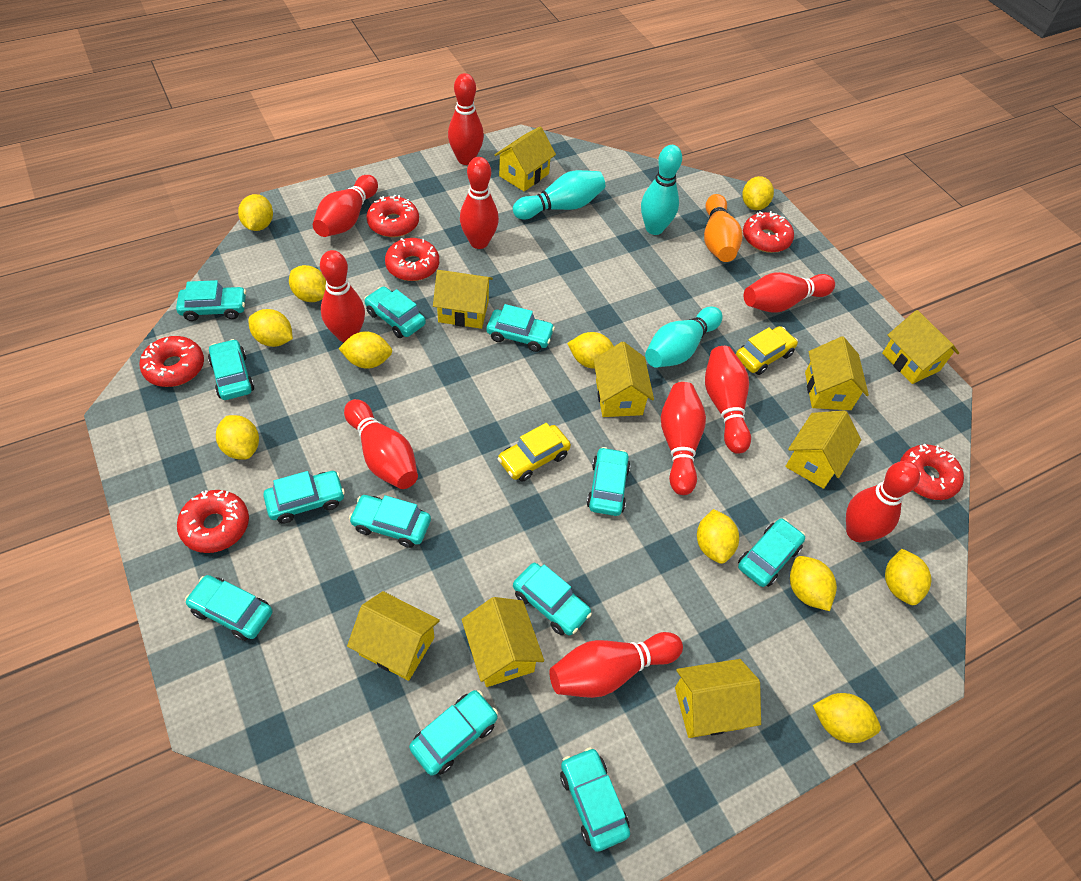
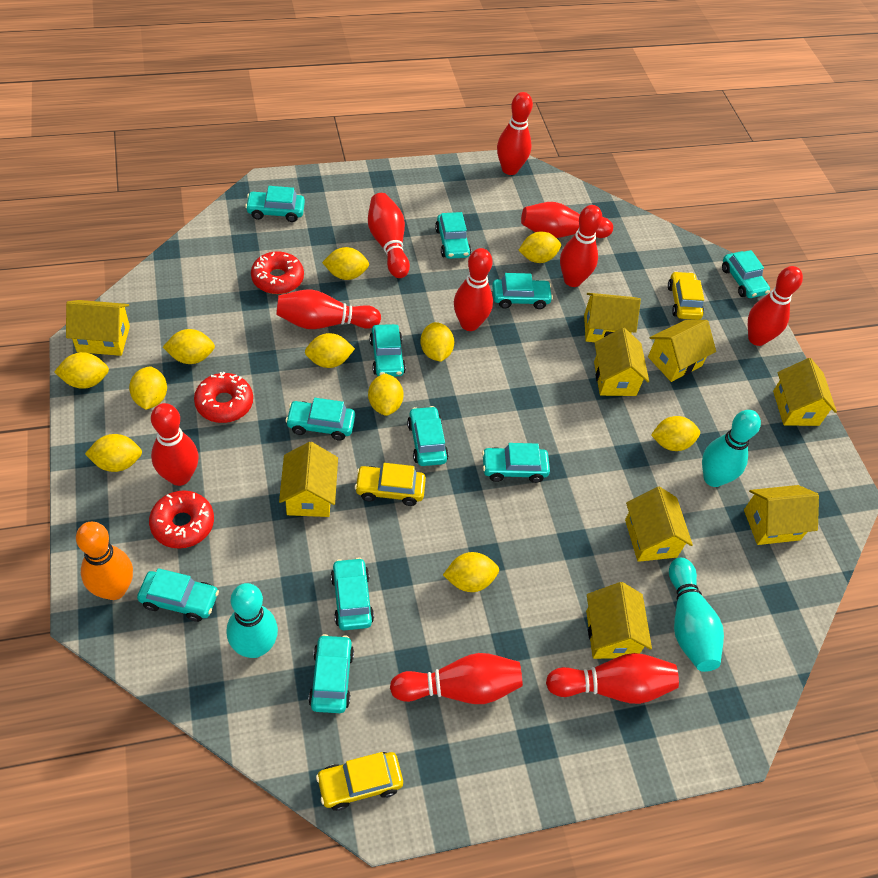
red donut: [140,336,204,387] [177,490,249,553] [366,195,419,237] [385,238,439,281] [743,211,794,253] [900,444,964,500] = 6 -> [149,490,214,549] [194,372,253,423] [251,251,304,294] = 3
turquoise car: [176,280,246,321] [185,575,273,641] [208,339,254,400] [263,471,345,523] [349,495,431,548] [364,286,426,338] [409,690,498,776] [487,304,555,352] [513,563,592,636] [560,747,630,852] [587,447,630,516] [738,518,805,587] = 12 -> [137,568,219,622] [245,186,305,222] [285,398,355,440] [308,634,354,713] [331,557,374,630] [369,324,406,377] [407,406,449,466] [435,212,471,259] [482,443,550,483] [492,273,553,309] [722,250,770,298] = 11
yellow car: [498,423,571,482] [736,326,798,375] = 2 -> [316,752,403,811] [354,463,426,506] [668,271,704,320] = 3

